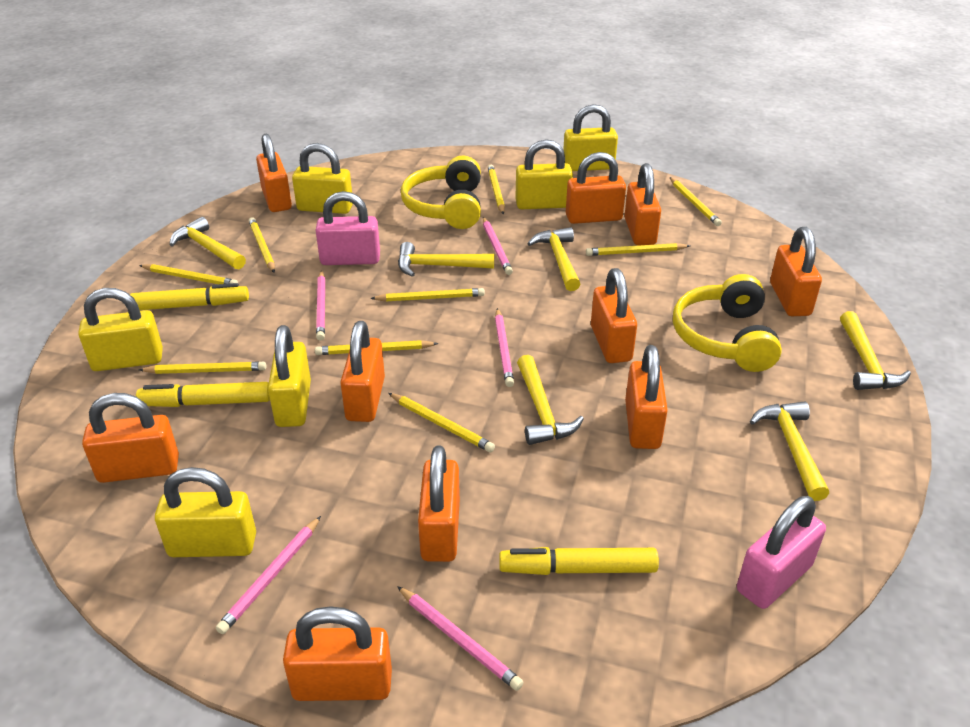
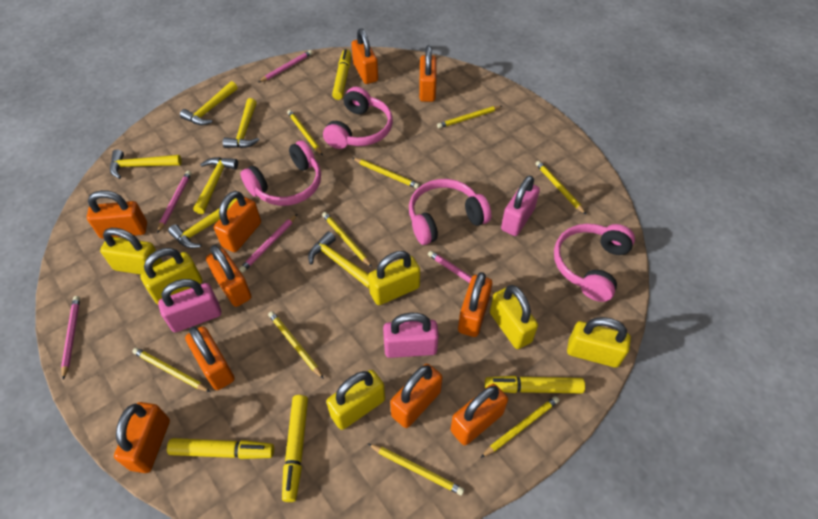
pink headphones: none = 0 -> [240,141,321,206] [323,87,393,149] [409,179,491,245] [554,224,635,302] = 4
pink padlock: [315,191,380,265] [737,496,826,609] = 2 -> [158,279,221,332] [383,313,439,358] [501,175,540,236] = 3
yellow headphones: [401,156,481,229] [673,274,782,372] = 2 -> none = 0
yellow marker: [130,283,249,310] [136,382,270,407] [499,547,659,575] = 3 -> [167,438,274,459] [282,395,308,502] [332,49,351,100] [485,376,585,393] = 4

